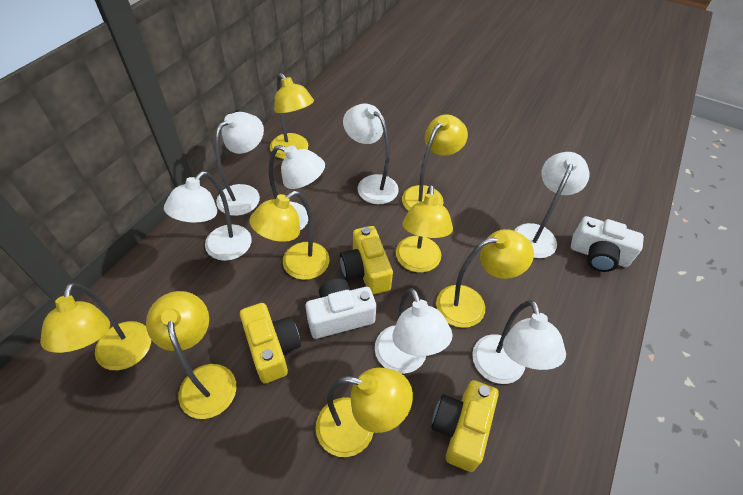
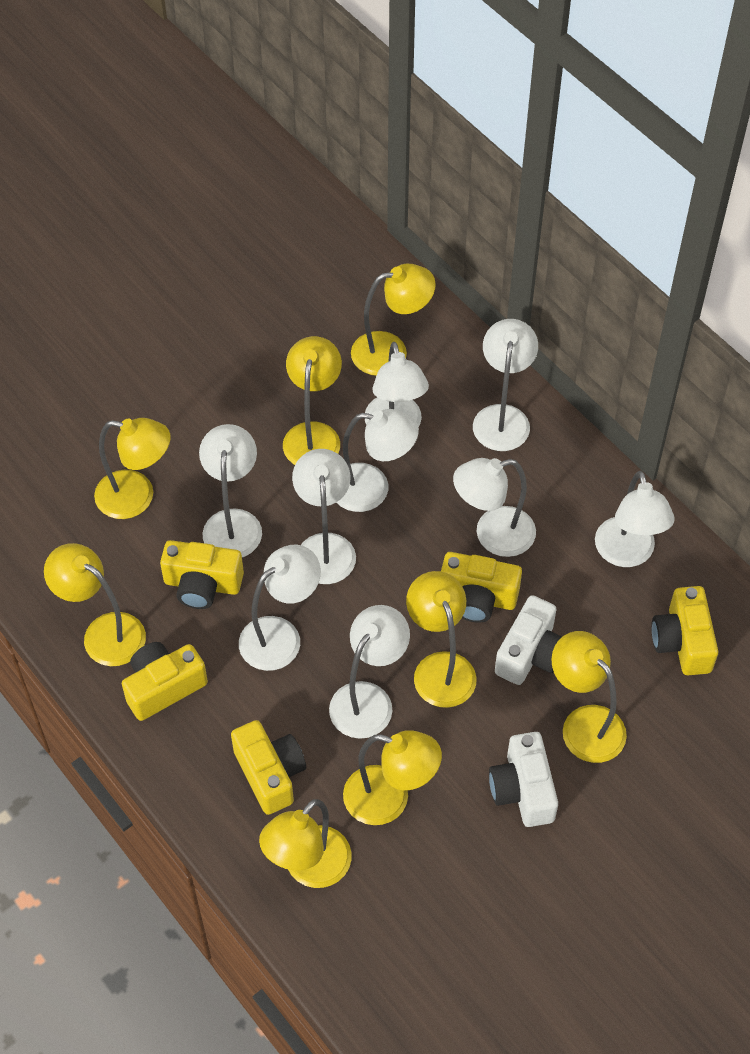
white lamp: [164,171,252,261] [215,112,264,216] [269,145,325,231] [343,103,399,204] [375,288,452,374] [472,300,566,384] [514,152,589,258] = 7 -> [199,424,262,557] [239,544,321,671] [292,449,356,584] [329,605,410,739] [336,409,419,512] [365,342,429,427] [453,458,536,557] [473,319,538,451] [595,471,675,567] = 9
yellow camera: [240,303,301,384] [340,226,393,295] [431,380,499,472] = 3 -> [122,642,208,721] [160,540,244,609] [231,720,306,815] [441,552,522,623] [651,586,719,675] = 5

